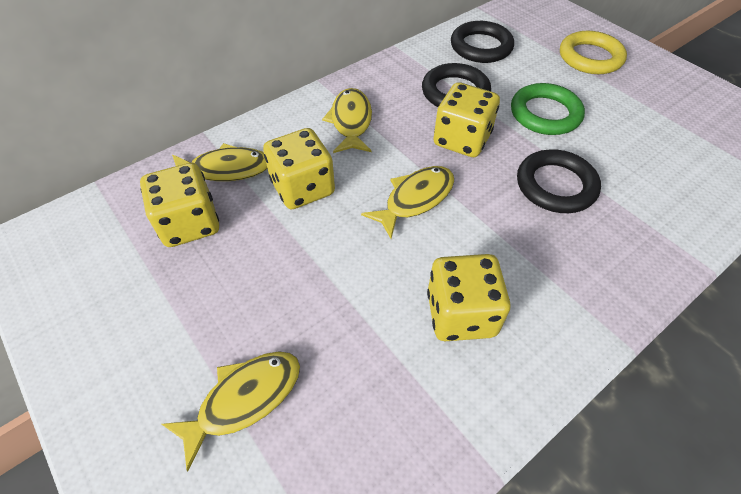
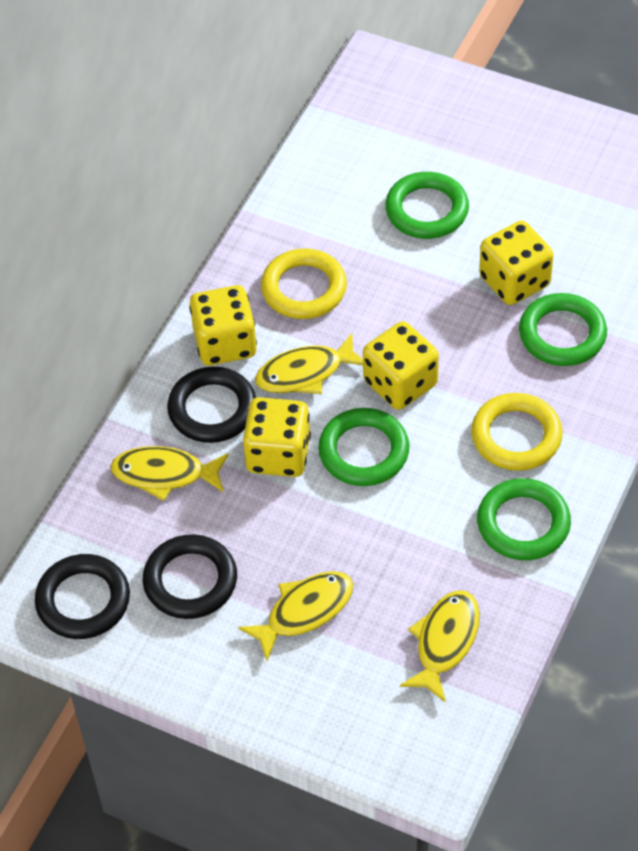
green ring: [511,83,585,135] = 1 -> [318,408,410,486] [385,172,469,239] [477,478,571,560] [519,293,607,366] = 4
yellow ring: [560,31,627,74] = 1 -> [261,248,347,319] [471,393,563,471] = 2

